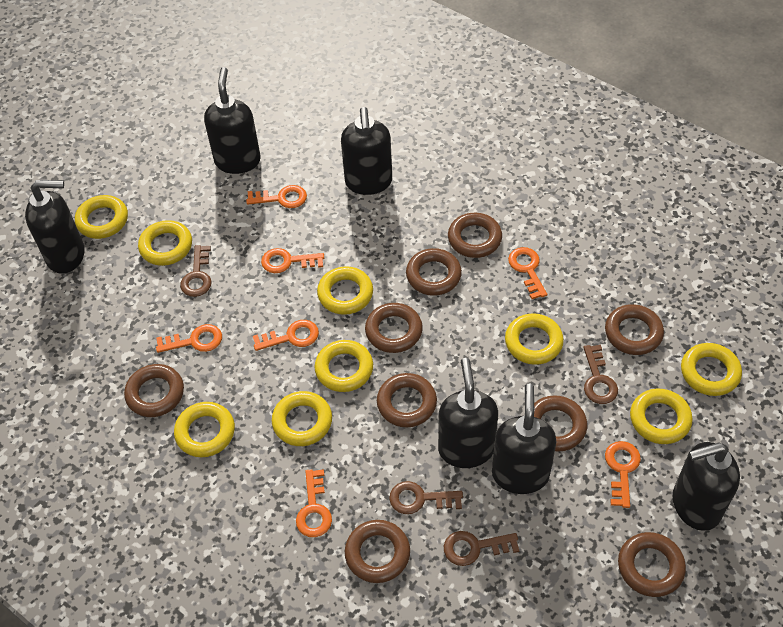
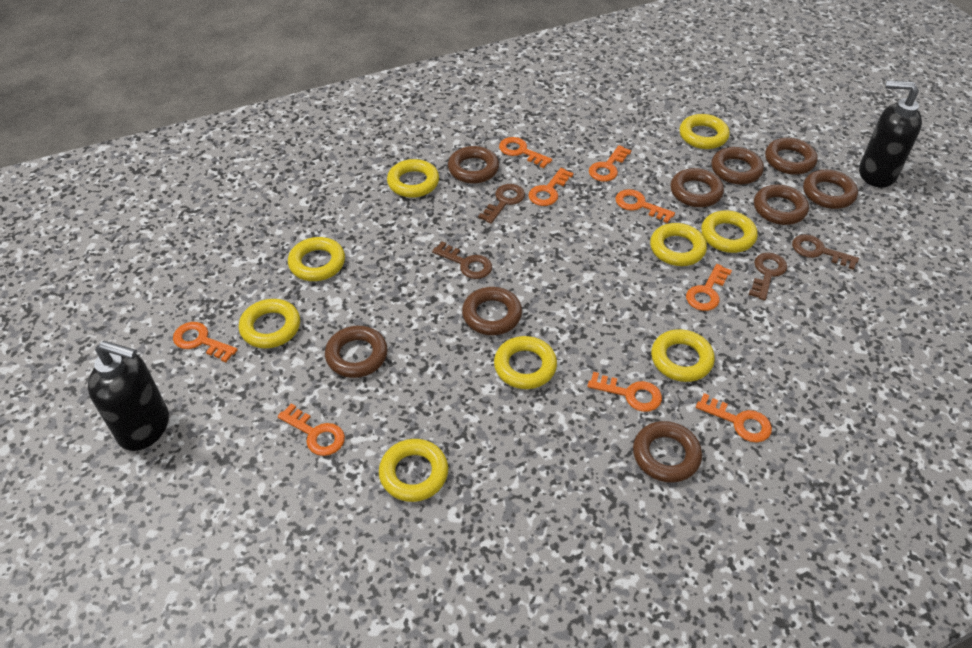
black soap dispenser: [25,180,85,274] [204,67,261,174] [341,107,392,195] [438,358,498,468] [492,383,557,494] [672,442,740,531] = 6 -> [88,341,169,451] [859,81,922,188] = 2
orange key: [156,324,222,353] [246,185,307,208] [253,320,319,351] [261,248,324,273] [296,469,332,537] [508,247,547,299] [605,441,641,508] = 7 -> [173,322,238,362] [278,404,345,456] [499,137,552,168] [528,168,574,206] [587,372,662,412] [589,145,632,182] [615,189,675,223] [686,264,732,311] [696,393,772,443] = 9

